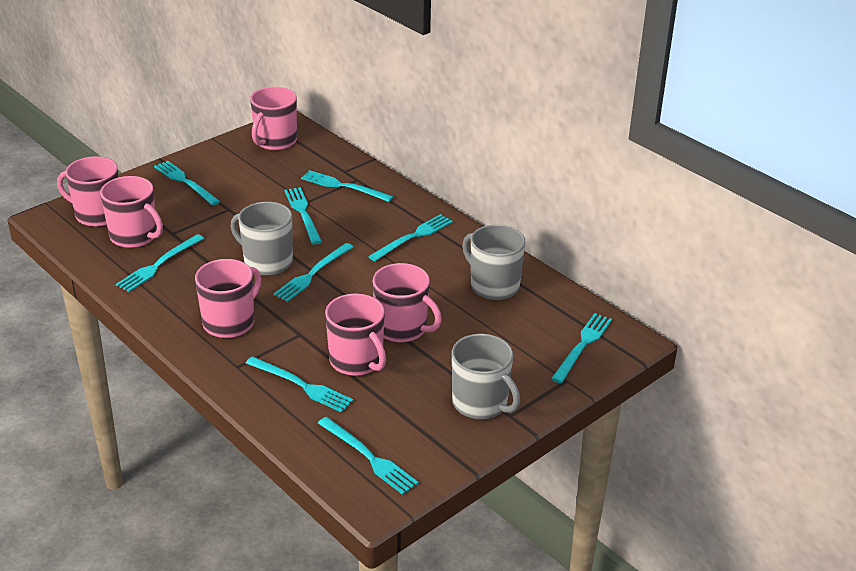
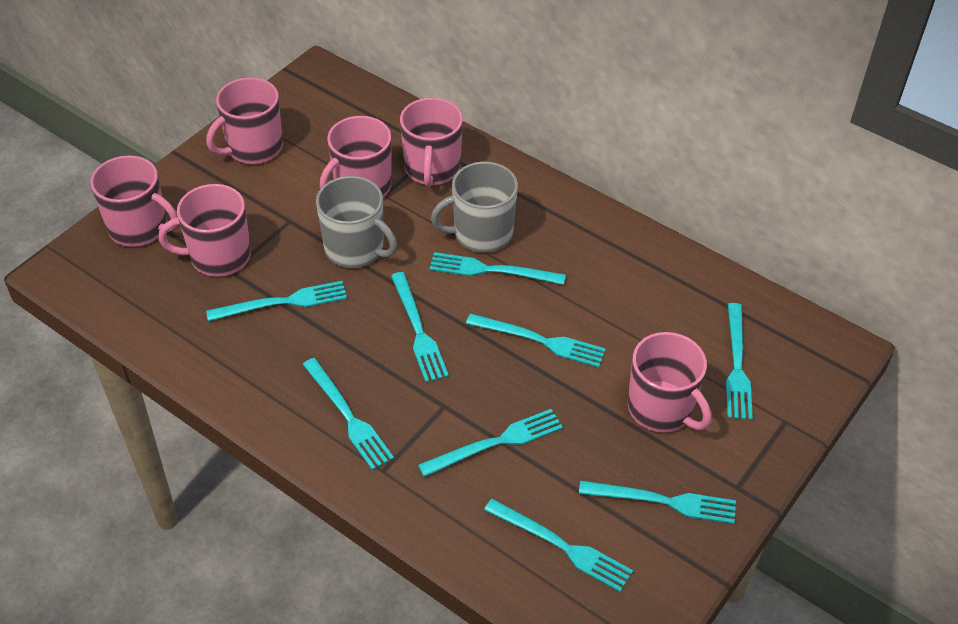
grey mug: [231,202,293,276] [452,334,520,419] [462,225,525,300] = 3 -> [316,176,397,268] [431,162,518,253] = 2

